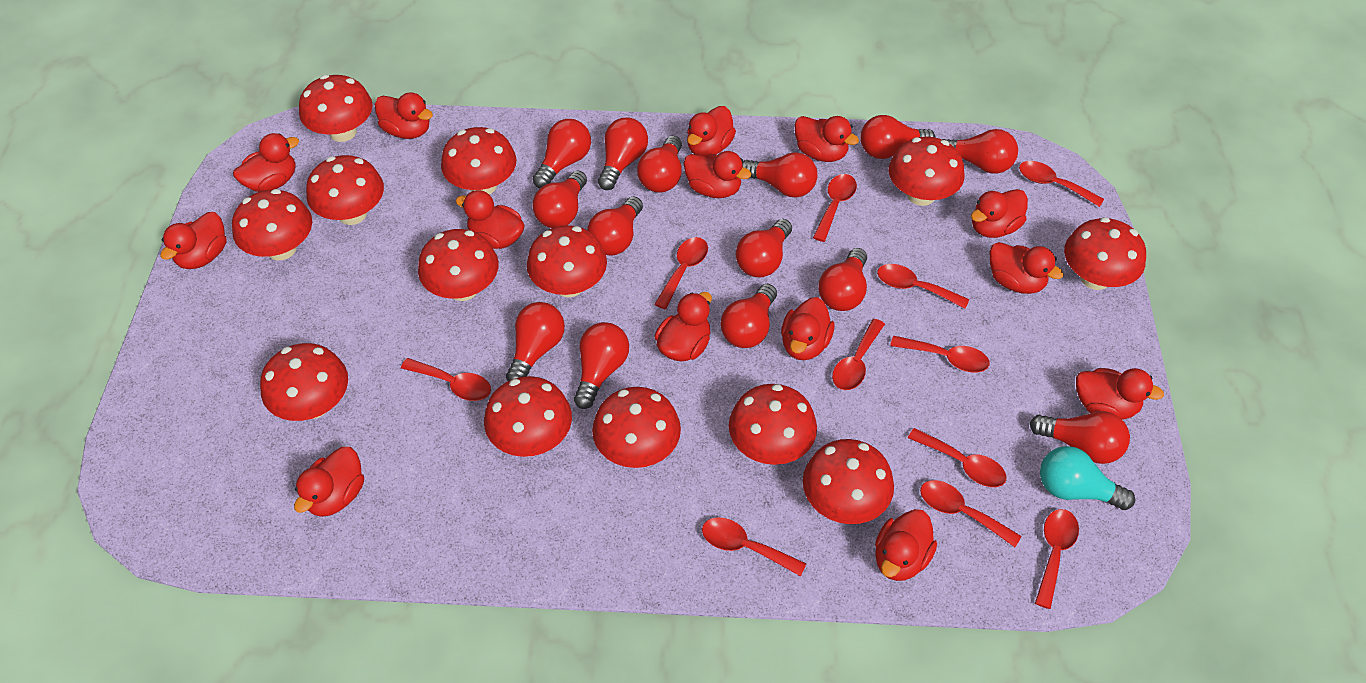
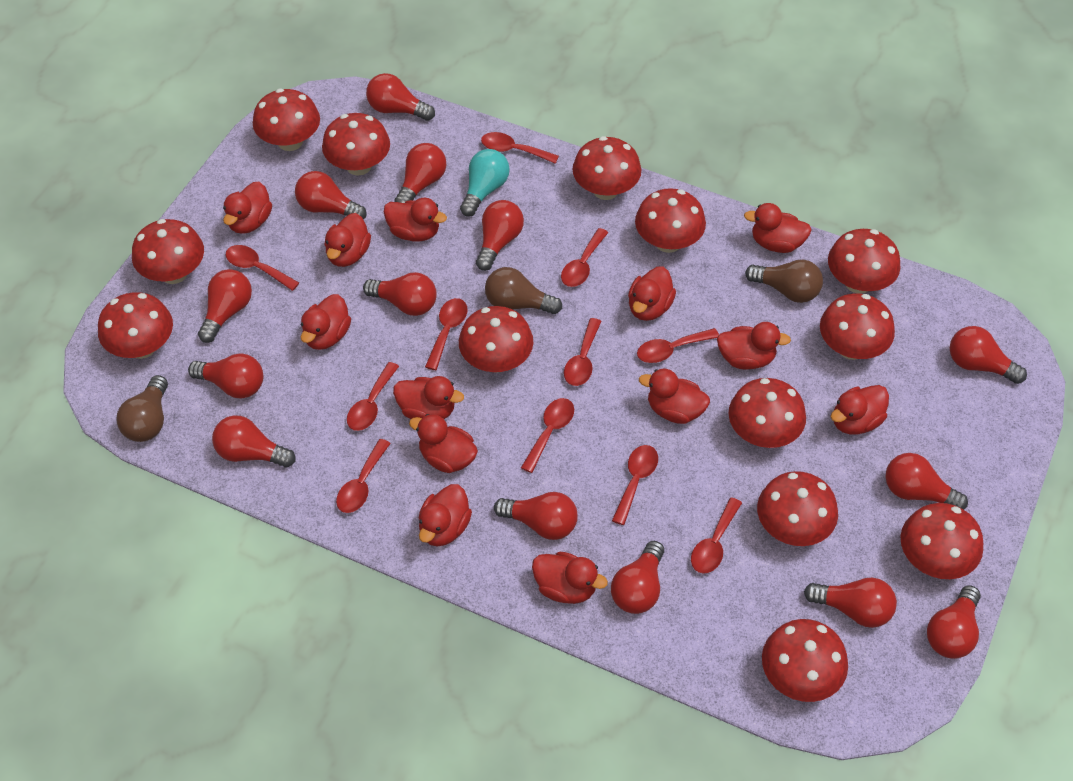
brown light bulb: none = 0 -> [117,375,168,442] [485,267,562,314] [745,260,823,303] = 3
red duck: [161,212,226,269] [233,133,299,192] [294,447,364,517] [375,92,433,139] [456,190,525,249] [654,292,712,362] [684,151,751,198] [687,106,736,156] [781,297,834,360] [794,116,859,162] [875,509,937,581] [971,189,1028,238] [990,242,1064,294] [1076,368,1164,419] = 14 -> [223,182,272,234] [301,294,351,350] [324,213,371,267] [384,198,447,242] [393,376,464,419] [409,414,478,473] [419,484,472,546] [532,552,608,604] [628,267,676,321] [639,369,710,424] [717,322,791,370] [744,203,812,253] [831,385,889,435] = 13

